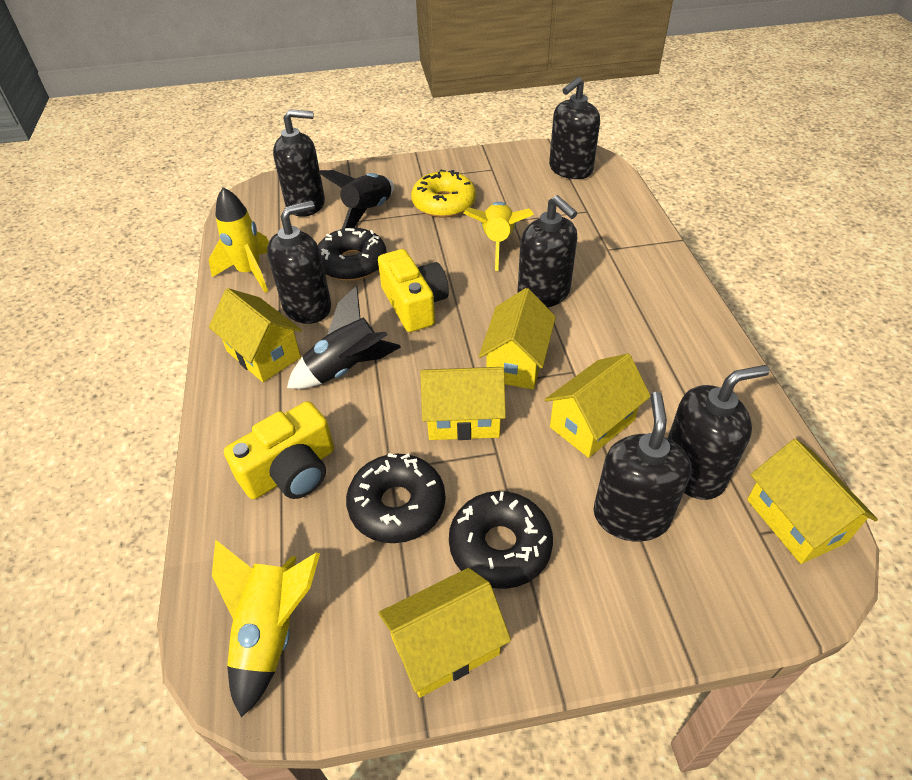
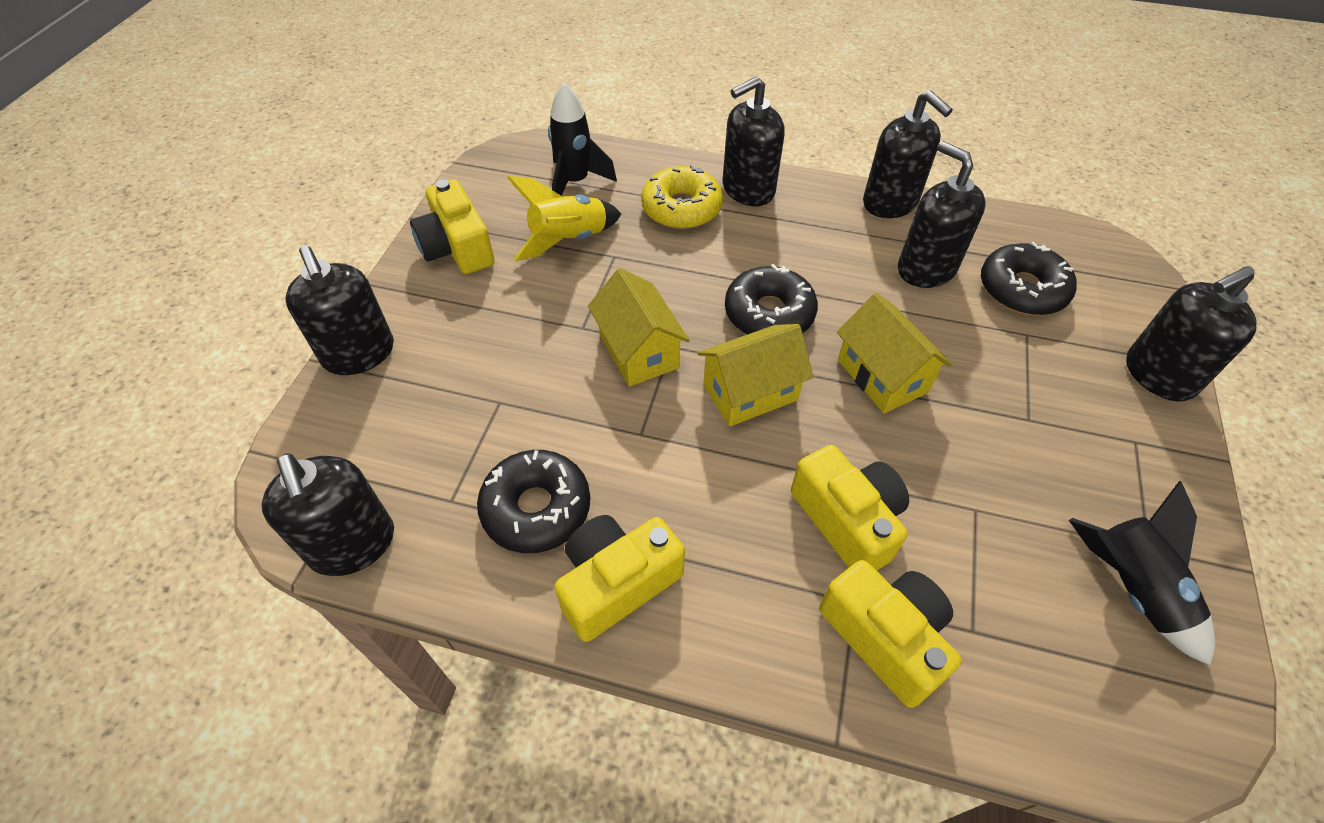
yellow camera: [224,401,334,499] [378,249,449,332] = 2 -> [410,180,495,274] [554,515,685,642] [791,445,909,571] [819,560,962,708] = 4
yellow house: [209,288,302,382] [379,568,511,698] [420,367,506,440] [479,288,556,389] [545,354,650,458] [747,439,878,564] = 6 -> [588,268,690,387] [698,324,814,427] [837,293,952,414] = 3
yellow rocket: [209,187,269,293] [212,540,320,718] [463,202,534,271] = 3 -> [508,176,621,261] = 1

